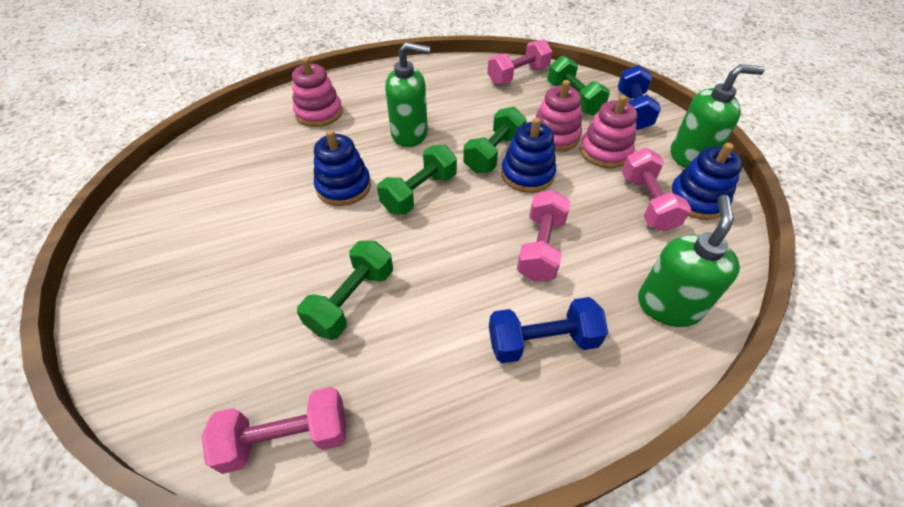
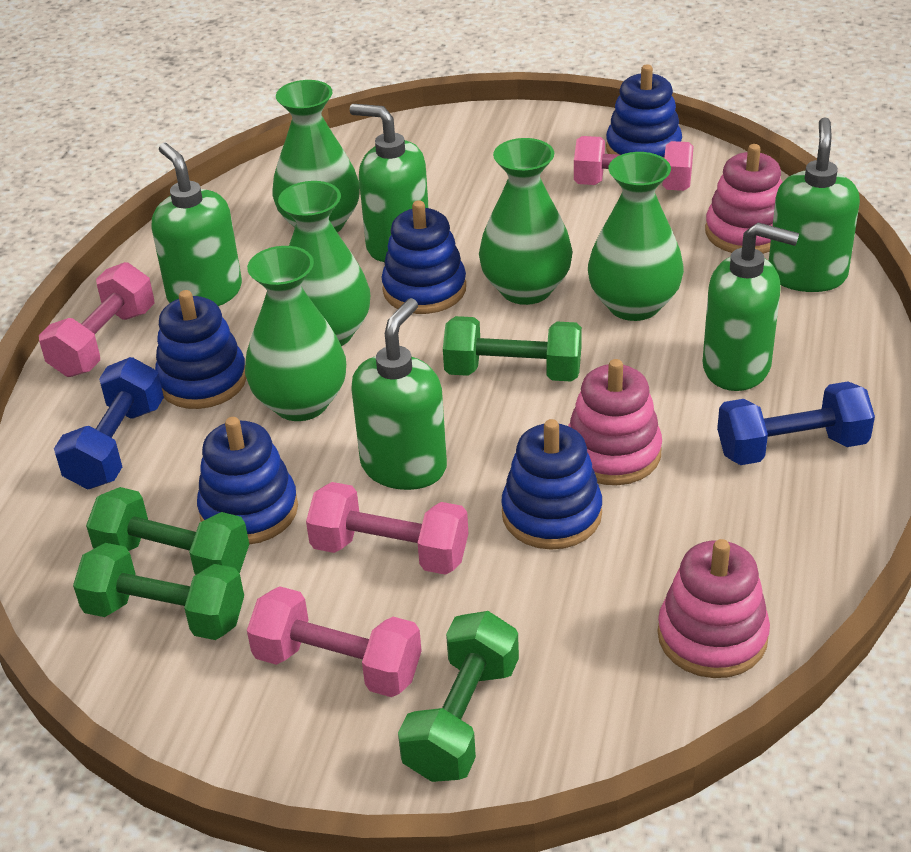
blue stacking toy: [314,130,371,206] [501,117,556,193] [669,143,743,220] = 3 -> [155,290,246,409] [197,417,298,544] [382,200,466,314] [501,419,602,550] [606,64,682,157] = 5
green soap dispenser: [385,42,430,147] [638,195,740,327] [671,64,765,168] = 3 -> [152,143,242,306] [350,104,429,262] [351,298,447,490] [702,223,799,391] [769,117,860,292] = 5
green vase: none = 0 -> [245,246,346,421] [272,80,360,233] [278,181,370,346] [479,138,573,305] [588,152,684,321] = 5

